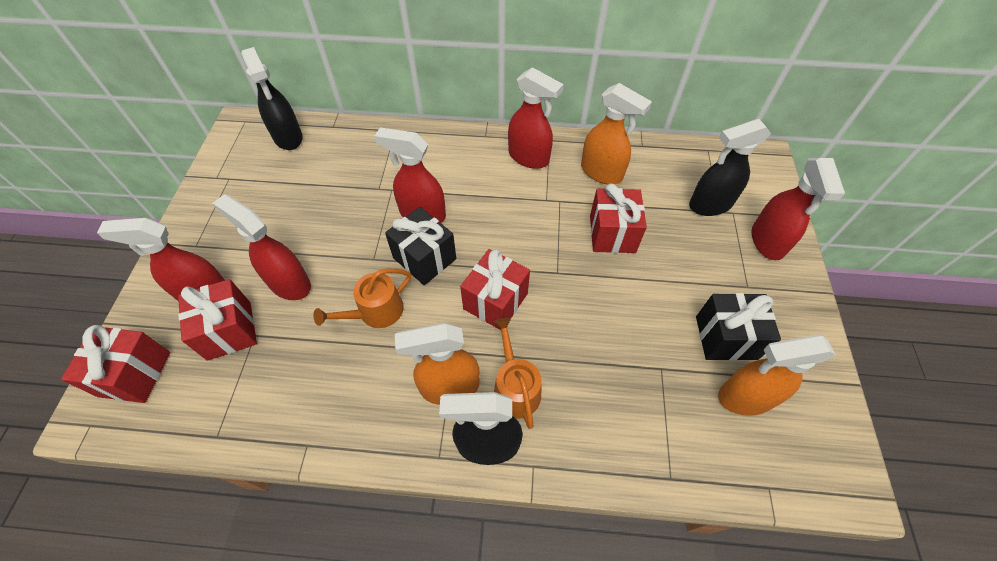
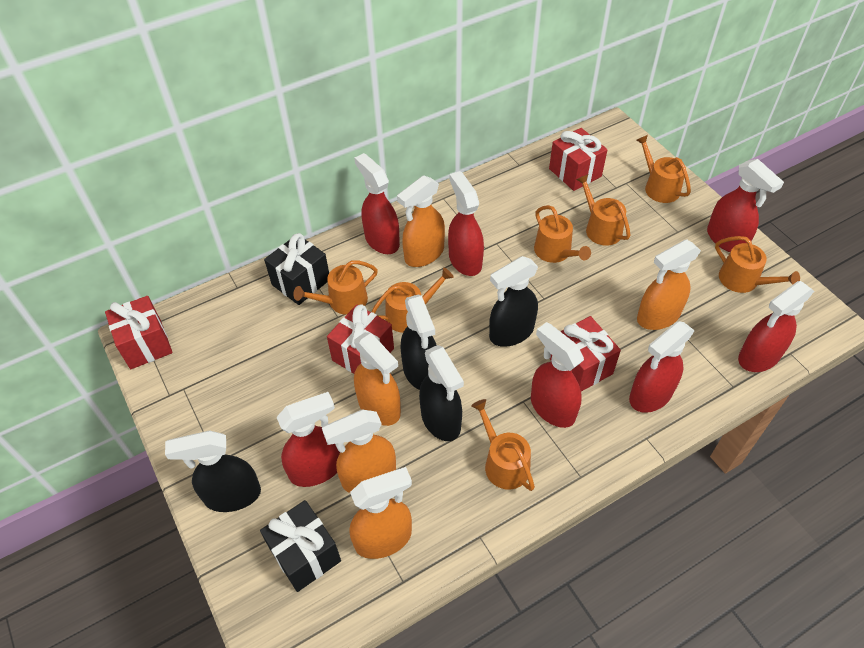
black spray bottle: [241,47,303,150] [439,392,523,465] [689,119,771,216] = 3 -> [165,430,261,512] [401,294,437,390] [419,345,464,441] [489,256,538,347] = 4
orange spray bottle: [395,323,480,405] [581,83,652,184] [718,335,836,416] = 3 -> [322,409,396,493] [350,467,412,559] [354,332,401,426] [397,175,445,267] [637,240,701,330] = 5
orange watering can: [313,269,411,328] [494,317,542,429] = 2 -> [293,260,378,315] [372,267,454,333] [471,399,535,491] [534,205,591,263] [576,174,631,246] [636,135,691,203] [715,236,800,293] = 7
red spray bottle: [97,218,225,302] [213,194,311,300] [374,127,446,223] [508,67,564,169] [752,158,845,260] = 5 -> [276,392,340,487] [354,153,400,254] [448,171,484,276] [531,322,584,428] [629,321,695,413] [707,159,784,252] [738,281,814,372] = 7

